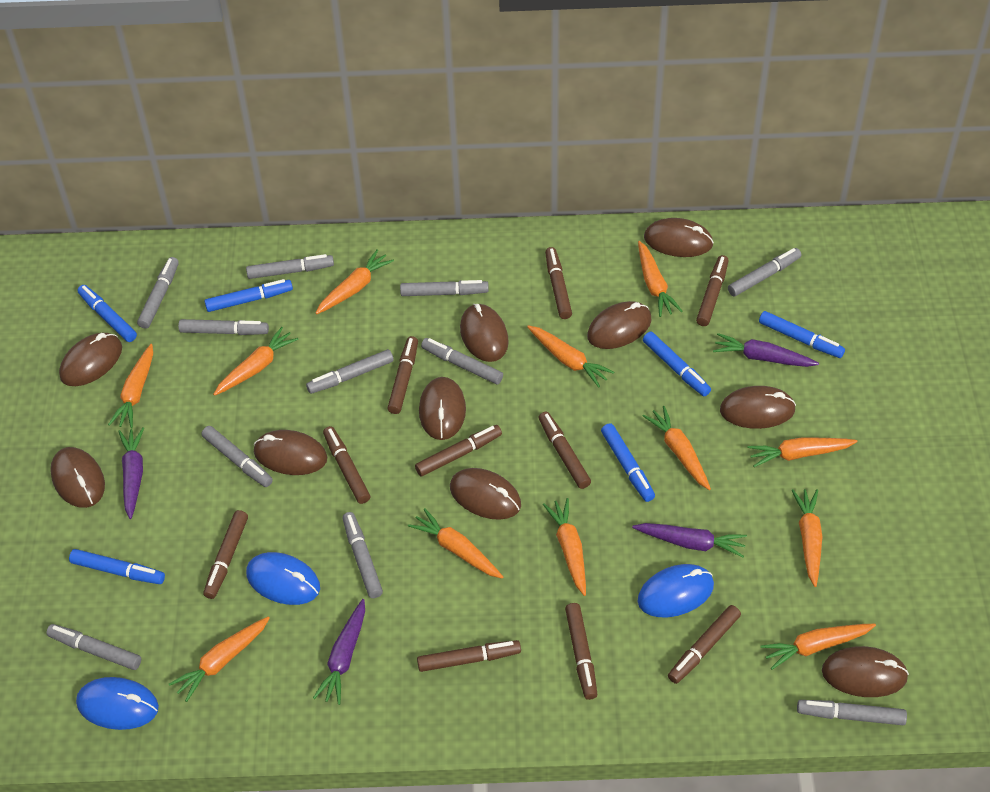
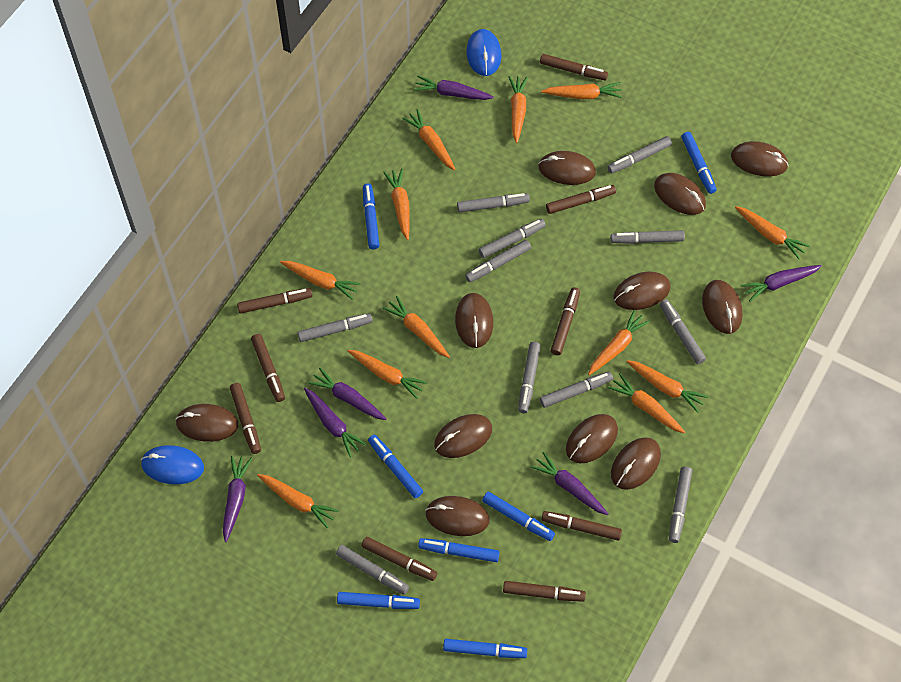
blue marker: [69,549,165,584] [77,285,137,342] [204,279,293,312] [601,423,655,502] [643,332,711,396] [759,311,845,358] = 6 -> [337,592,420,609] [363,183,379,249] [368,435,423,498] [418,538,500,562] [443,639,527,658] [482,492,555,541] [681,132,717,194] = 7
blue mouse: [76,677,159,730] [246,552,320,605] [637,564,714,617] = 3 -> [141,445,204,484] [467,29,501,76] = 2
brown marker: [203,510,248,599] [323,426,370,504] [387,336,418,414] [415,425,502,476] [417,640,521,672] [539,412,591,489] [545,247,572,319] [565,603,597,700] [668,605,741,684] [696,255,729,326] = 10 -> [230,383,261,454] [237,288,312,313] [251,334,285,402] [361,537,437,581] [503,581,586,602] [540,54,608,80] [542,511,622,541] [546,185,616,214] [551,287,580,355] = 9
brown mouse: [50,447,105,508] [59,333,122,386] [254,430,327,475] [419,377,466,440] [450,468,521,520] [460,304,509,362] [587,301,651,349] [644,218,714,257] [720,386,796,429] [822,646,909,697] = 10 -> [175,404,238,442] [425,496,489,536] [434,414,492,458] [455,293,493,348] [538,151,596,185] [566,414,618,463] [611,437,661,490] [613,272,671,310] [654,173,706,215] [702,280,742,334] [731,141,789,177] = 11
purple carrot: [118,427,144,519] [313,599,365,705] [632,523,747,558] [713,333,819,367] = 4 -> [223,456,252,542] [304,388,367,457] [308,368,387,420] [414,76,494,100] [530,452,608,515] [741,265,822,301] = 6

